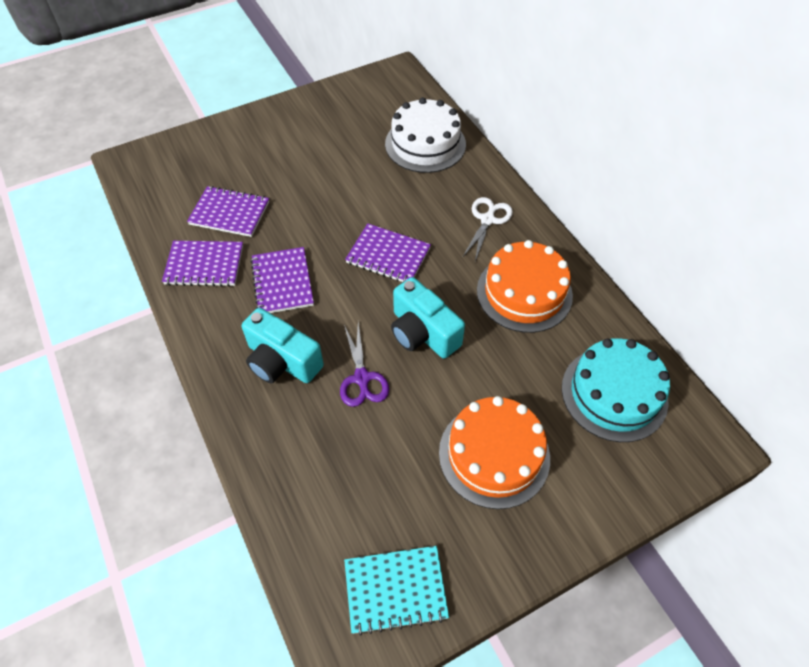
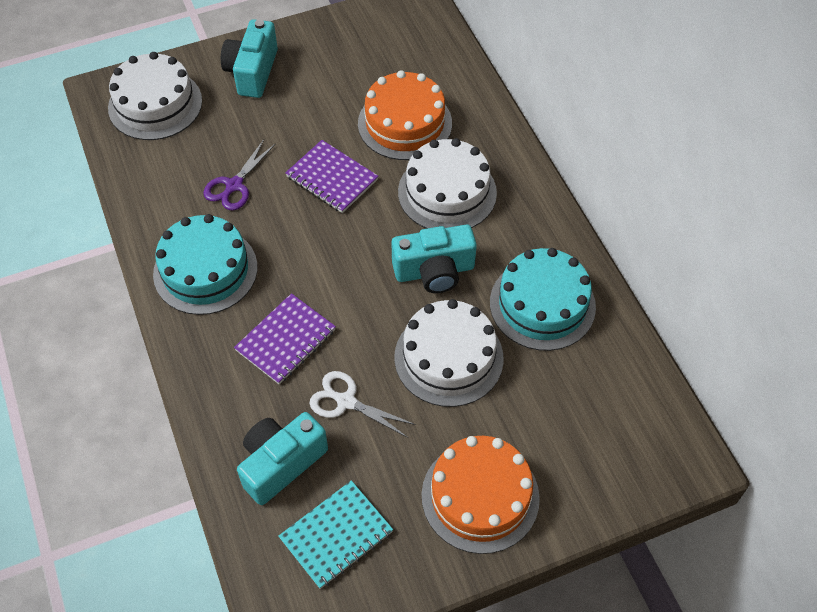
purple notebook: [162,241,243,287] [187,186,269,237] [251,247,314,313] [345,223,431,282] = 4 -> [234,293,336,384] [285,140,378,213] = 2
turquoise cake: [562,338,670,442] = 1 -> [153,214,257,315] [490,248,596,351] = 2
turquoise camera: [242,308,324,383] [391,277,465,359] = 2 -> [221,19,278,98] [237,412,328,505] [392,225,477,293] = 3
white cake: [385,97,466,173] = 1 -> [108,52,202,140] [394,299,504,407] [398,138,497,229] = 3

